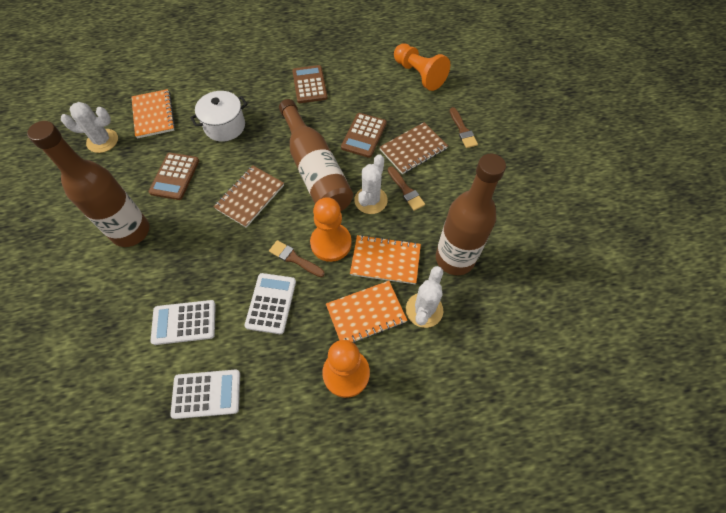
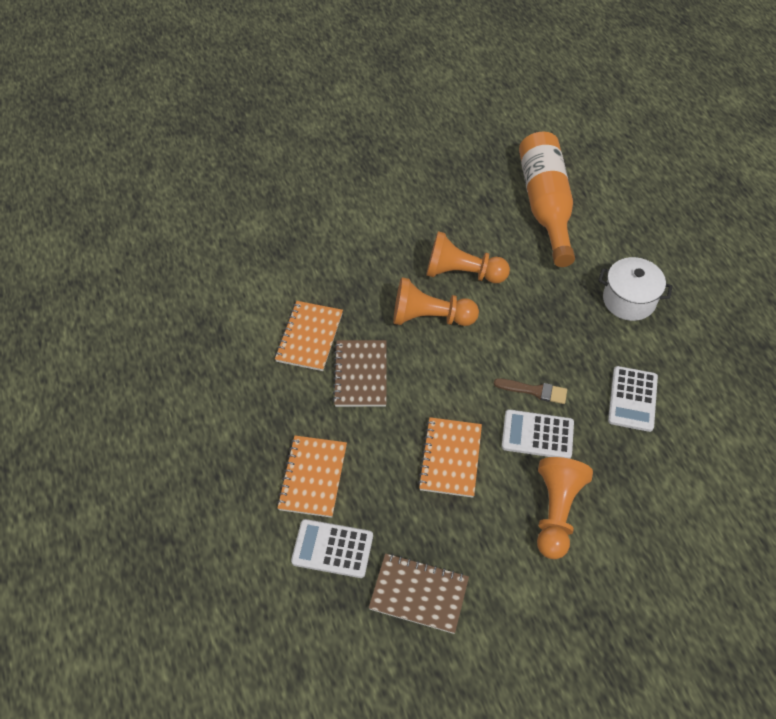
brown bottle: [27,121,149,247] [279,99,353,212] [436,153,506,275] = 3 -> none = 0
brown brush: [269,240,325,277] [388,166,425,211] [450,107,478,148] = 3 -> [494,378,567,404] = 1
brown calculator: [148,153,199,200] [292,65,328,103] [341,113,387,158] = 3 -> none = 0
orange bottle: none = 0 -> [519,132,575,267] = 1
white cactus: [61,102,118,153] [354,154,388,214] [406,266,443,328] = 3 -> none = 0

